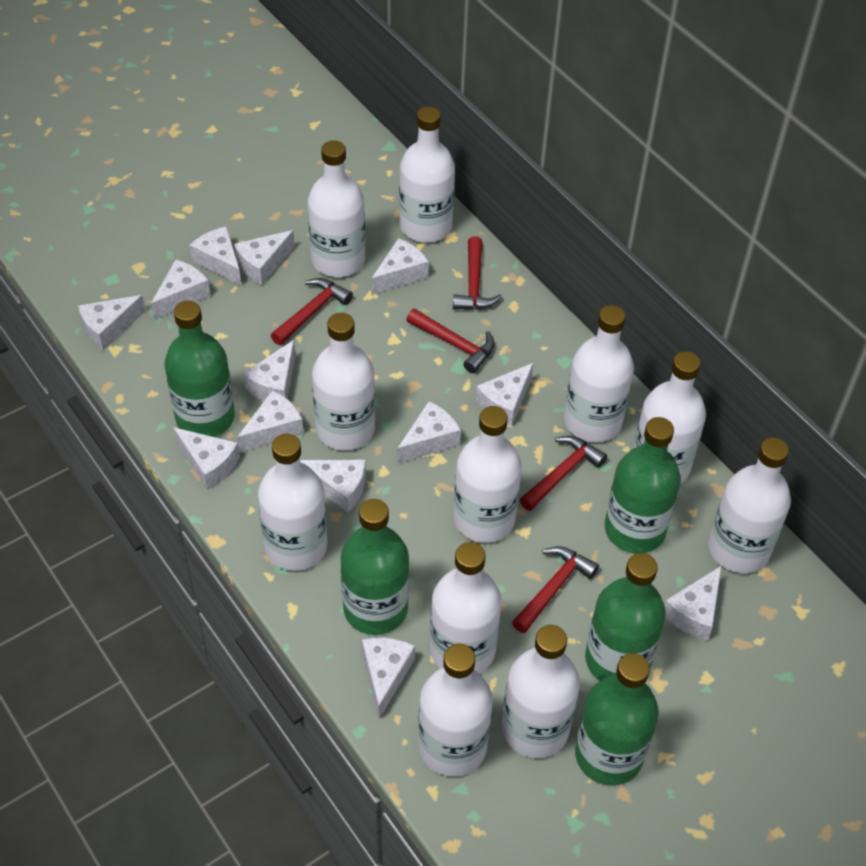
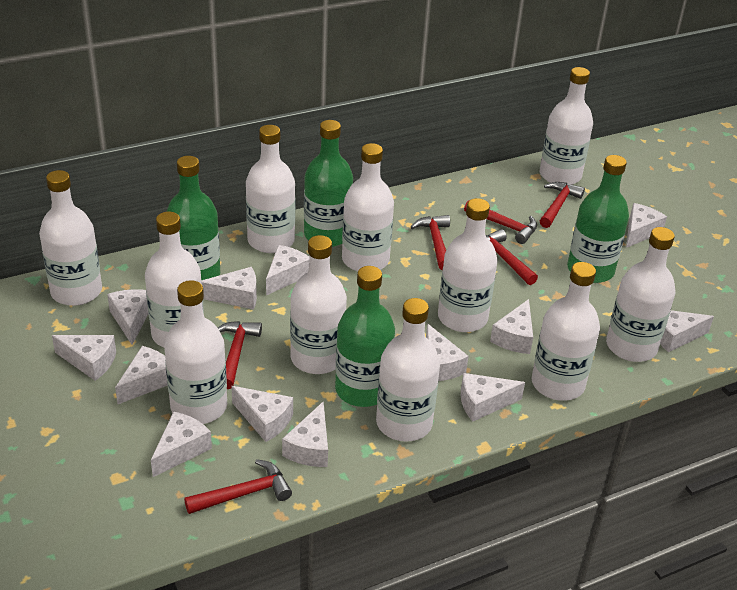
green bottle: [165,301,235,437] [340,499,409,635] [575,653,659,786] [585,553,666,681] [605,417,681,553] = 5 -> [167,156,220,280] [304,120,353,247] [335,266,395,407] [567,155,629,283] = 4
red hammer: [271,278,353,345] [406,309,495,373] [453,236,502,309] [512,546,599,633] [519,436,607,511] = 5 -> [184,459,292,514] [218,321,262,389] [411,215,450,270] [464,200,537,244] [486,229,538,285] [540,182,585,228] = 6

